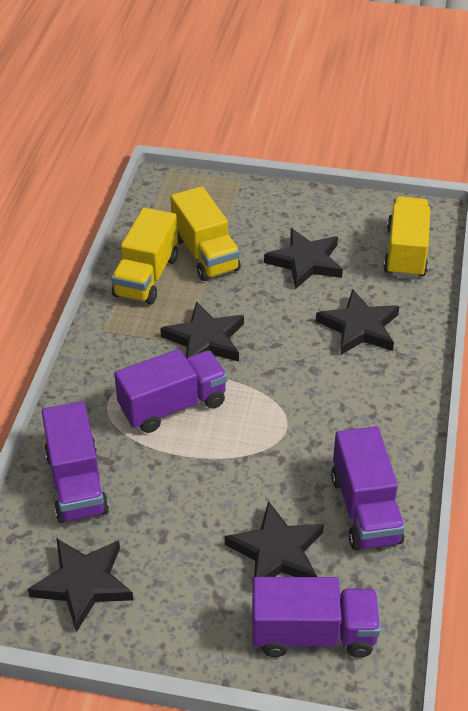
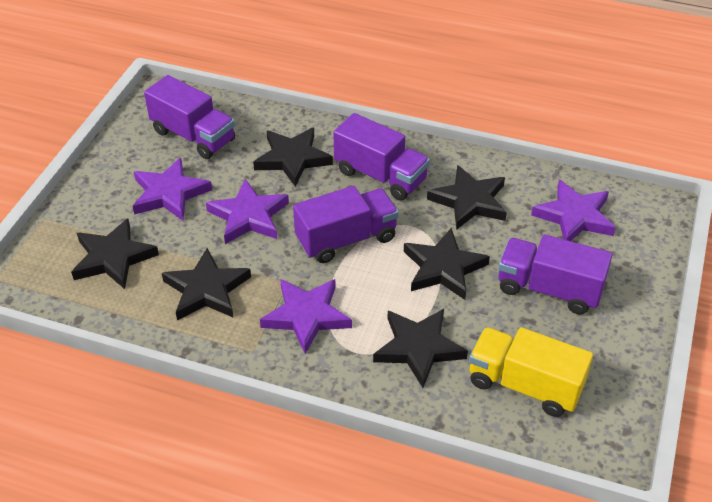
black star: [28,538,133,632] [160,301,244,361] [225,501,324,577] [264,228,343,289] [316,289,400,355] = 5 -> [71,219,159,289] [162,248,251,320] [253,128,333,187] [373,309,468,388] [404,228,490,300] [427,165,507,230] = 6
purple star: none = 0 -> [133,158,212,221] [206,179,289,244] [260,279,352,354] [531,180,616,241] = 4
yellow truck: [111,207,178,305] [170,186,241,281] [384,196,430,278] = 3 -> [469,327,593,417] = 1

